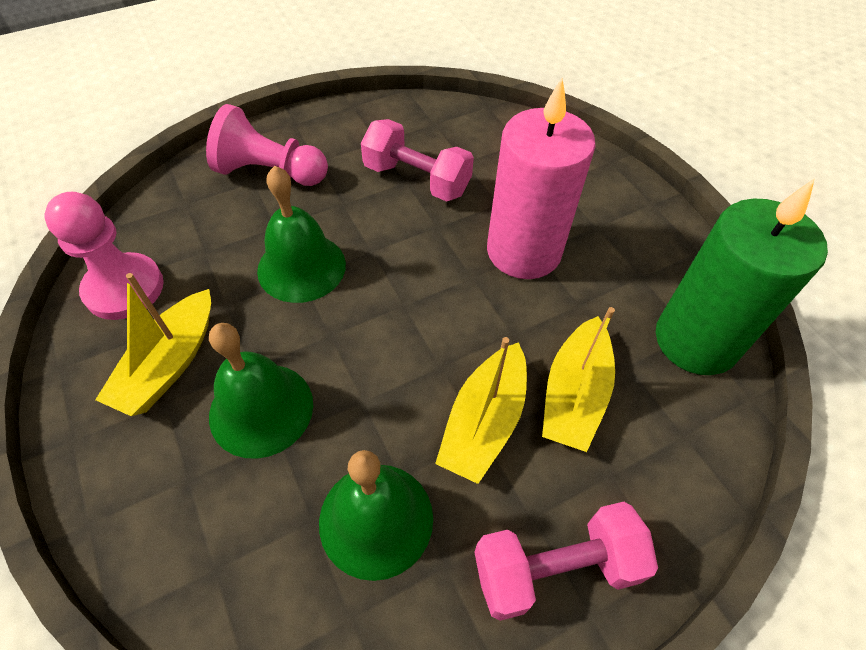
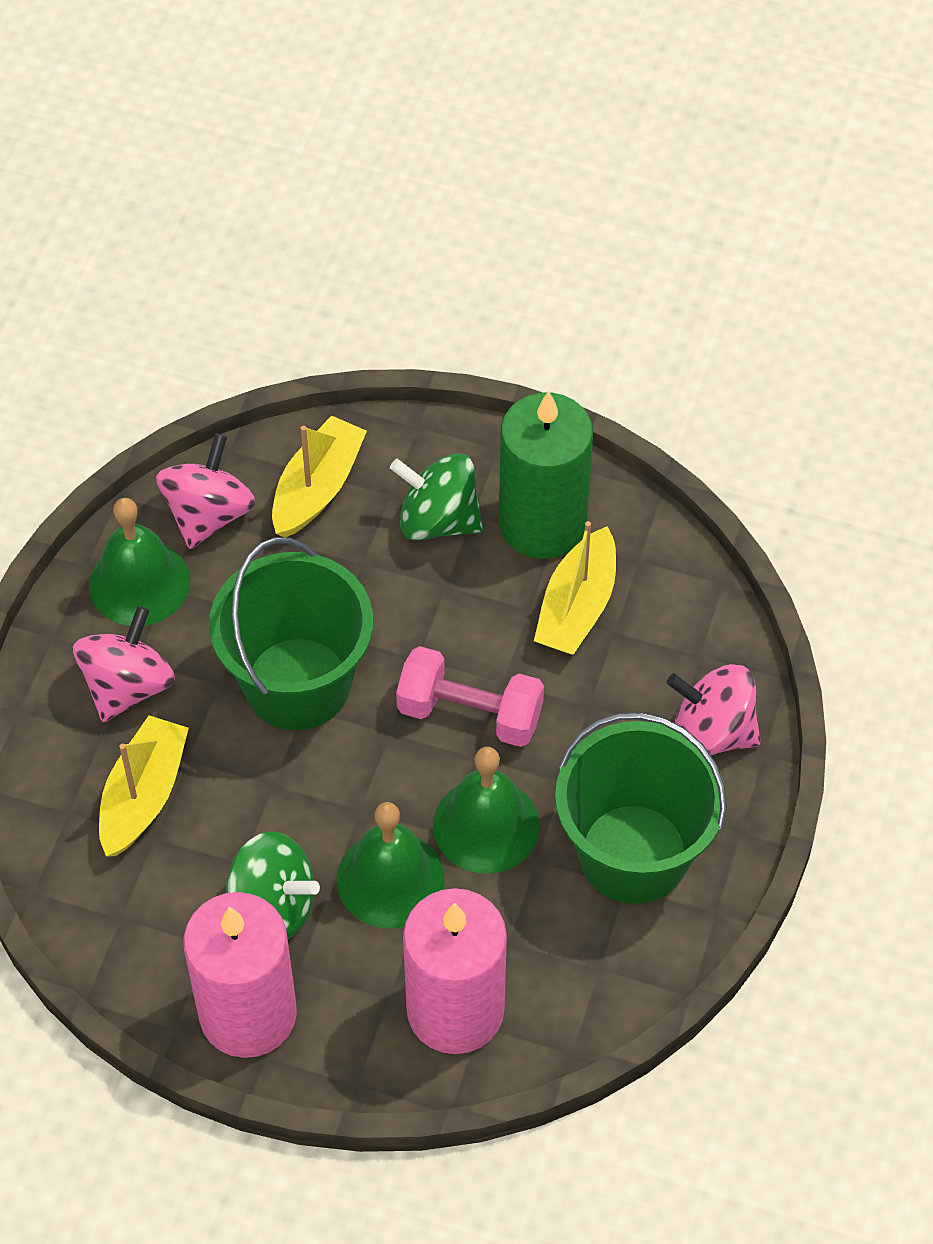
green bucket: none = 0 -> [209,537,373,730] [555,712,727,904] = 2
green spinning top: none = 0 -> [225,832,320,939] [390,453,483,541] = 2
pink candle: [487,78,596,279] = 1 -> [183,892,297,1058] [403,888,507,1054] = 2
pink dumbbell: [361,119,474,202] [475,502,658,621] = 2 -> [396,646,544,747] = 1
pink pawn: [44,192,164,320] [206,104,328,186] = 2 -> none = 0
pink spinning top: none = 0 -> [73,606,175,722] [156,433,256,549] [667,664,761,755] = 3

